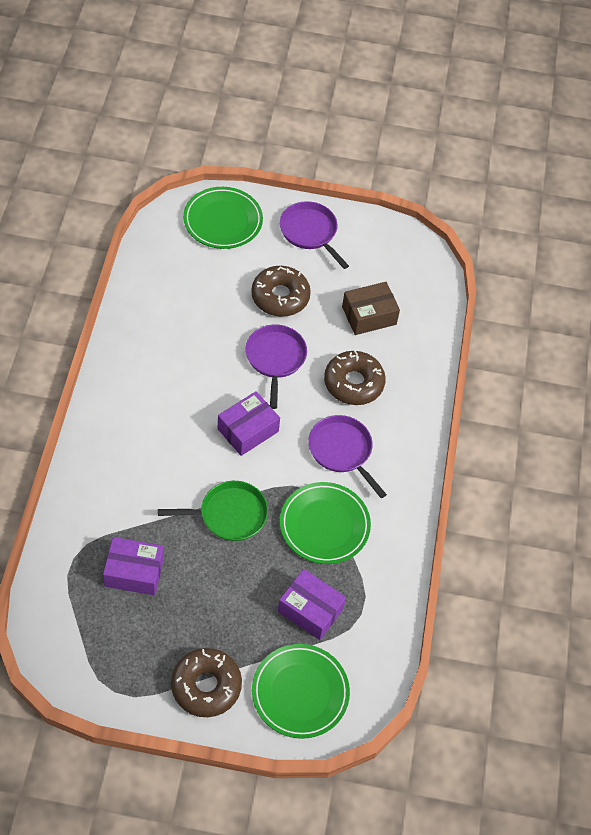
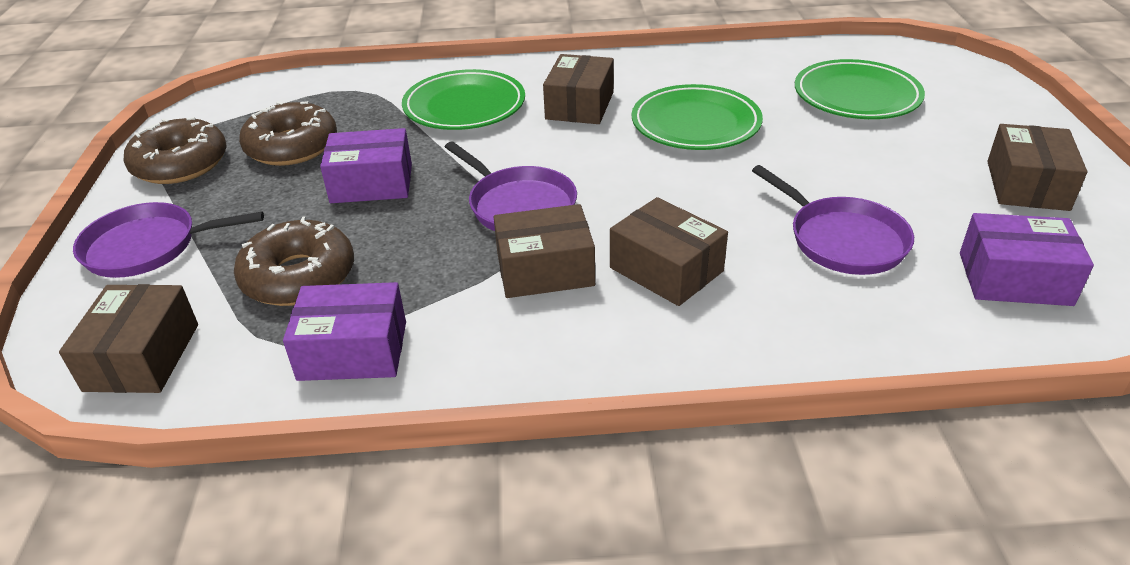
brown box: [342,282,400,335] = 1 -> [59,284,198,393] [494,204,595,298] [543,54,614,124] [610,197,728,306] [987,124,1087,211] = 5
green pan: [158,481,268,541] = 1 -> none = 0

